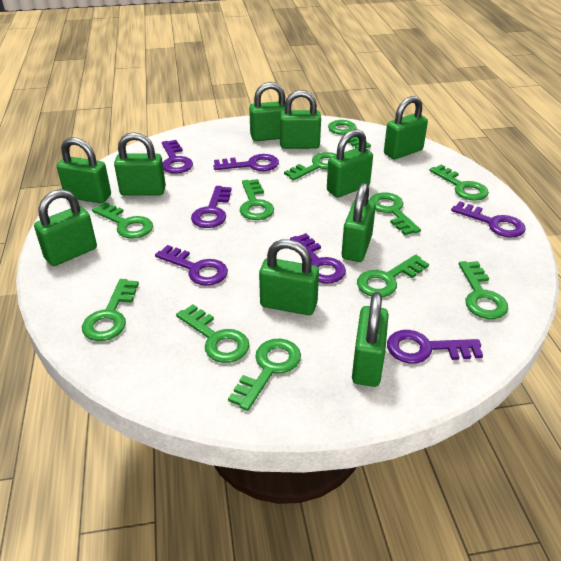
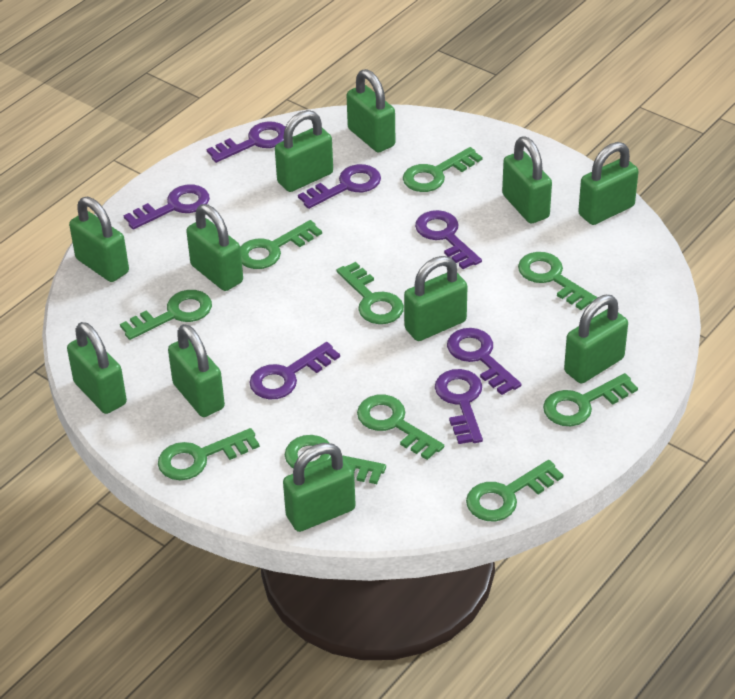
green key: [82,279,139,341] [92,202,153,239] [176,304,249,363] [228,338,301,411] [240,179,274,220] [284,152,337,181] [328,120,371,148] [357,255,429,297] [370,192,421,235] [429,164,489,201] [459,261,508,319] = 11 -> [120,290,212,340] [158,428,260,480] [240,220,322,269] [285,435,386,484] [336,262,404,324] [357,395,444,460] [403,147,482,192] [466,460,563,521] [518,252,597,310] [543,373,638,426] = 10
green padlock: [34,189,97,266] [57,137,111,203] [114,132,166,196] [249,82,286,141] [259,239,319,315] [280,90,321,149] [327,129,373,198] [342,183,376,262] [352,292,389,387] [384,96,428,159] = 10 -> [67,322,127,414] [69,197,129,282] [168,324,225,417] [186,204,243,291] [275,110,333,192] [283,443,356,532] [347,69,395,152] [404,256,467,341] [502,137,552,223] [564,295,628,383] [578,142,639,225] = 11

